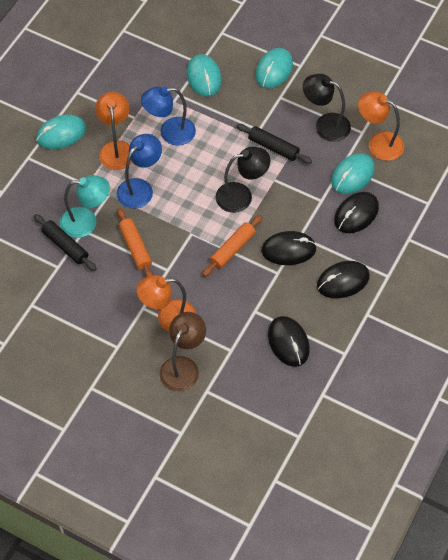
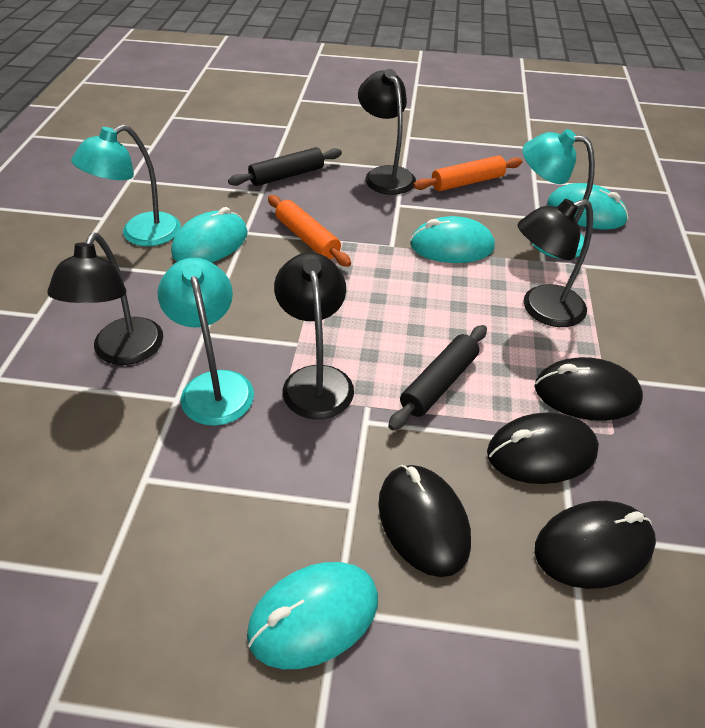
black lamp: [216,147,270,213] [303,74,351,141] = 2 -> [47,233,163,365] [274,253,354,419] [358,69,416,195] [517,199,593,327] = 4
blue lamp: [116,134,162,209] [141,86,196,145] = 2 -> none = 0
brown lamp: [160,312,206,391] = 1 -> none = 0
orange lamp: [95,92,132,170] [136,275,196,331] [358,91,404,161] = 3 -> none = 0
turquoise lamp: [60,175,110,238] = 1 -> [71,124,181,246] [157,258,254,426] [523,129,595,259] = 3

